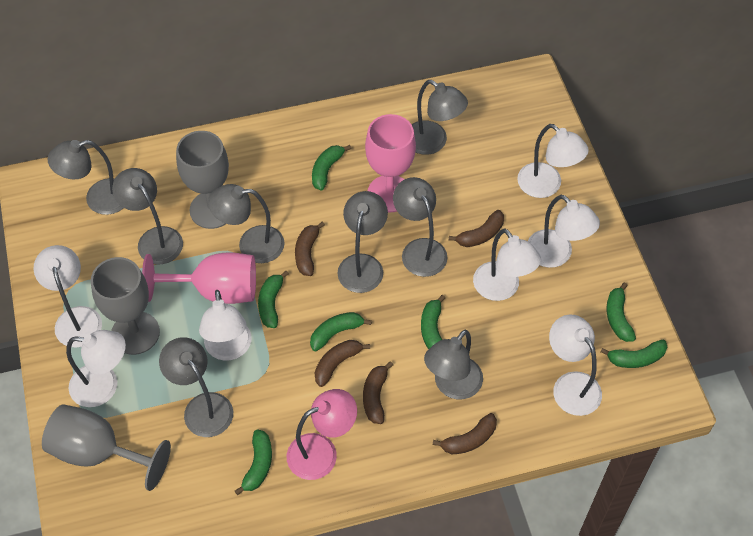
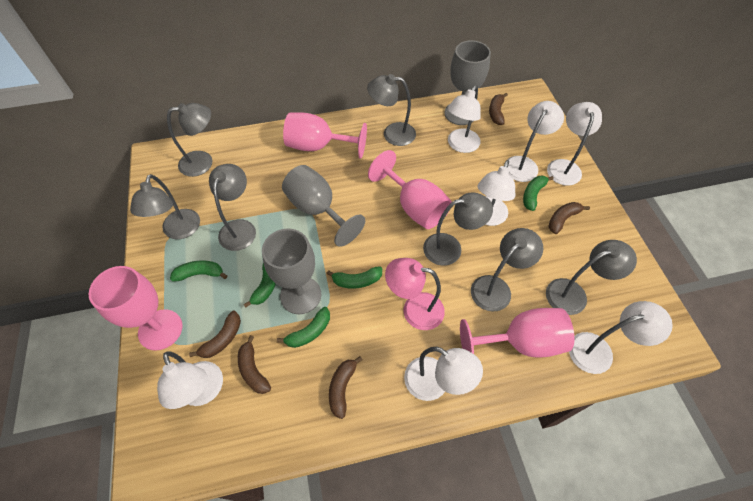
green banana: [235,429,272,495] [258,271,289,328] [310,312,372,351] [312,145,351,191] [421,295,445,349] [601,340,667,368] [607,282,636,342] = 7 -> [170,260,227,282] [244,263,276,307] [277,307,330,348] [326,267,382,289] [523,176,554,211] = 5
grey lamp: [47,140,123,215] [112,168,183,264] [159,337,233,437] [208,184,285,263] [337,191,388,293] [393,177,447,277] [411,80,468,155] [424,330,483,399] = 8 -> [130,174,200,239] [167,103,212,177] [209,164,256,251] [367,74,416,146] [423,192,493,266] [471,228,543,312] [546,240,637,315] = 7
pink goblet: [142,252,256,304] [365,114,416,212] = 2 -> [89,266,183,351] [283,112,367,159] [368,150,452,229] [460,308,575,357] = 4

